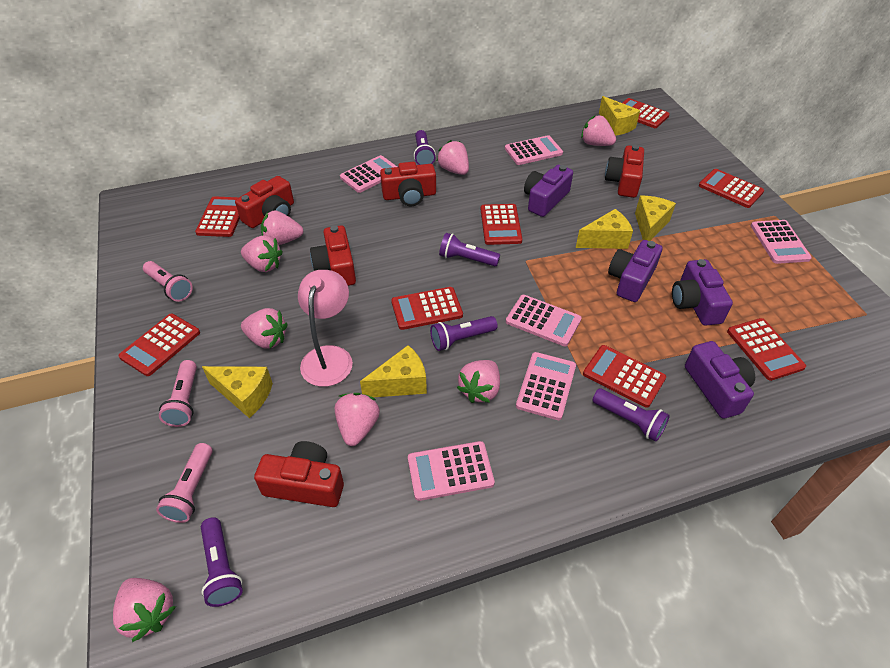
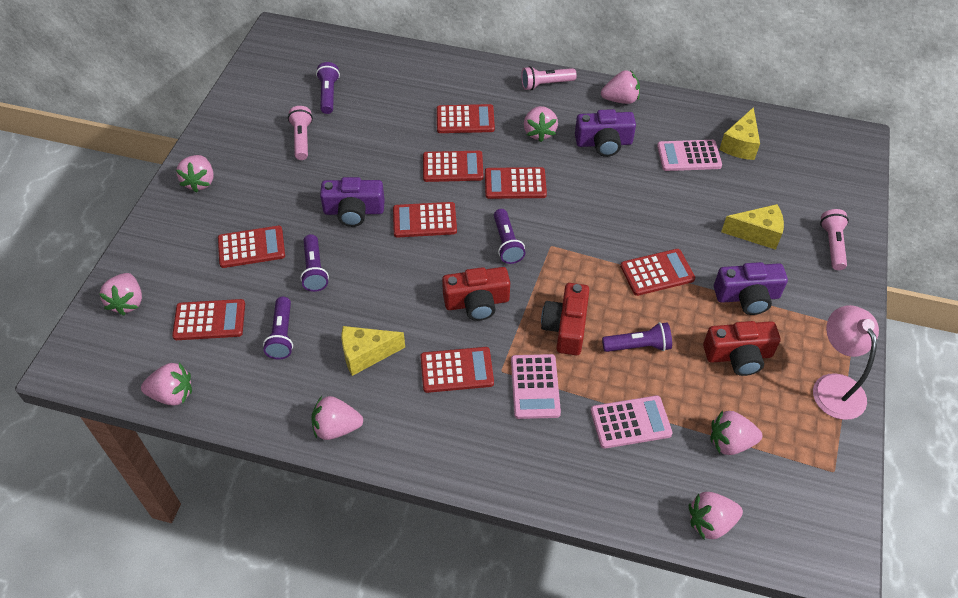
pink calculator: [340,155,397,193] [408,441,495,501] [505,135,563,165] [506,295,582,346] [516,352,576,420] [751,220,812,264] = 6 -> [511,354,561,419] [591,395,673,449] [657,140,722,171] = 3
purple camera: [524,165,573,217] [608,240,662,302] [672,259,733,326] [685,341,755,419] = 4 -> [320,177,385,227] [575,109,636,157] [714,262,788,315] = 3
red camera: [235,176,294,228] [254,441,344,507] [310,225,356,286] [380,162,436,206] [605,145,644,198] = 5 -> [442,267,510,321] [541,283,589,355] [703,321,780,376] = 3
yellow cheese: [202,366,273,418] [360,345,427,397] [576,209,633,249] [599,96,640,136] [635,195,676,241] = 5 -> [342,326,405,376] [719,107,760,160] [721,204,784,250] = 3

